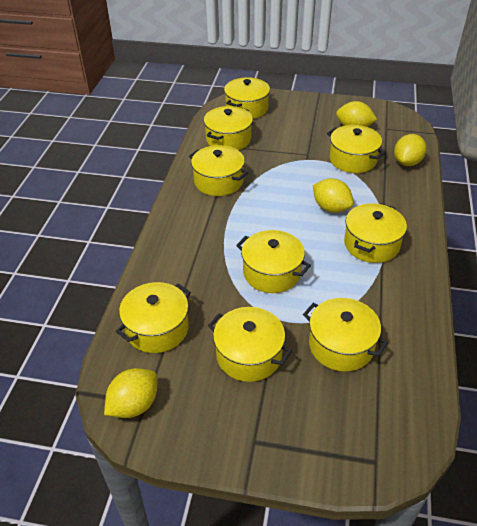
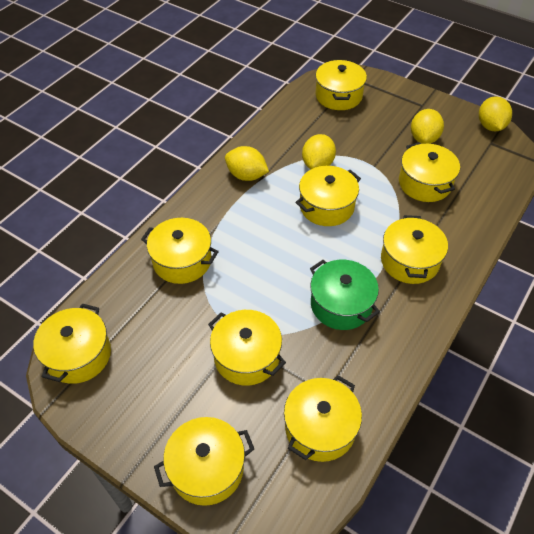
green pot: none = 0 -> [310,260,380,330] = 1

